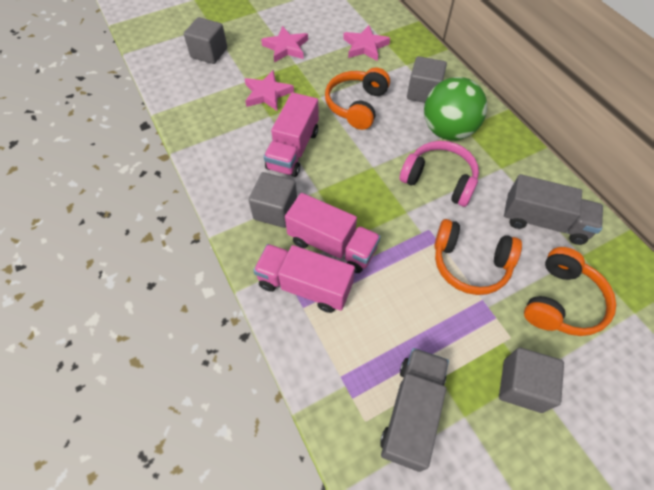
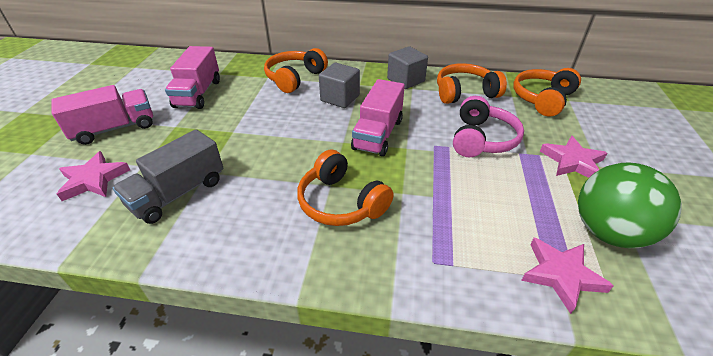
grey cube: [184,17,227,64] [249,172,297,228] [407,56,447,103] [499,347,564,413] = 4 -> [319,63,360,108] [387,46,428,89] = 2
grey truck: [380,348,449,472] [504,174,603,245] = 2 -> [113,129,223,224] = 1
orange headphones: [325,67,390,130] [434,219,522,295] [524,247,616,336] = 3 -> [264,48,328,93] [297,150,394,226] [437,63,507,104] [513,68,581,116] = 4

